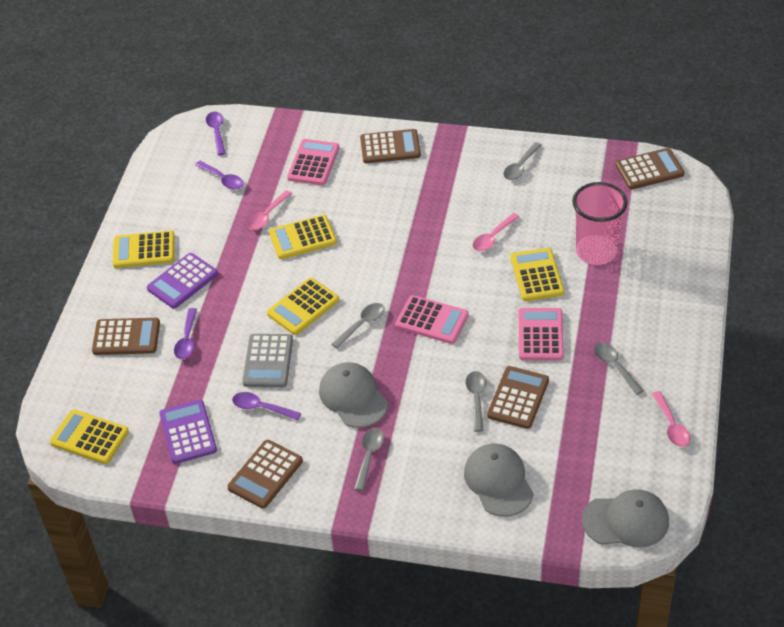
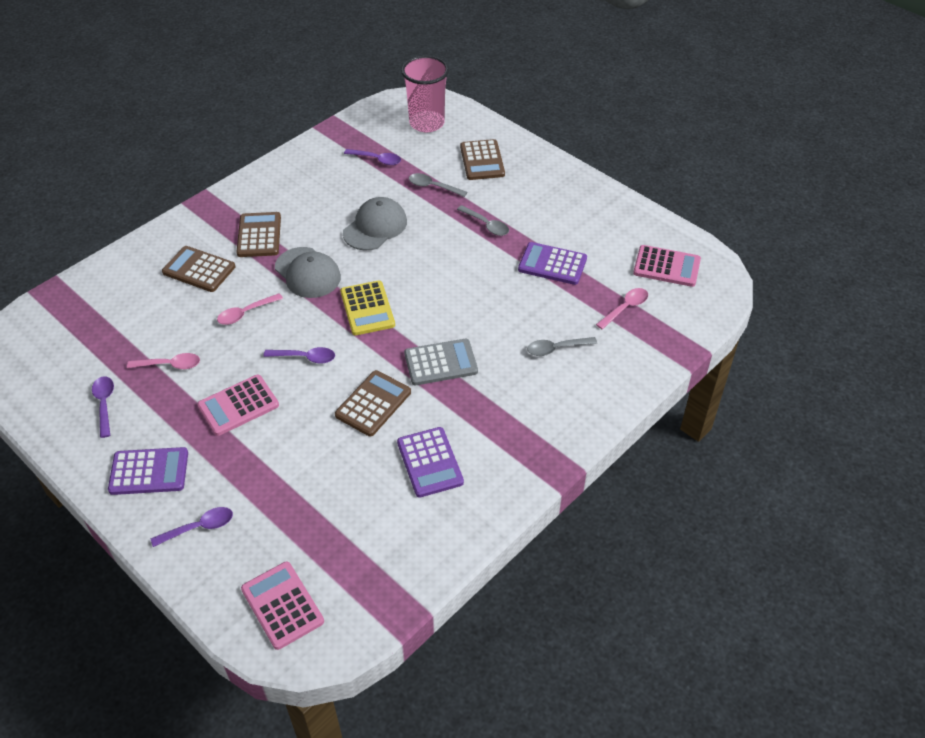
brown calculator: [92,318,160,355] [227,440,303,509] [360,129,421,163] [487,366,549,429] [616,148,684,189] = 5 -> [162,246,235,292] [236,212,281,257] [335,370,411,437] [460,139,505,180] = 4
grey cap: [319,362,388,428] [464,444,534,517] [582,489,669,548] = 3 -> [275,247,341,298] [343,197,407,250] = 2
grey spoon: [331,303,385,349] [354,428,384,491] [465,371,486,432] [503,142,542,180] [594,343,644,395] = 5 -> [409,173,467,197] [457,205,509,236] [527,337,597,356] = 3
purple calculator: [147,253,218,309] [159,400,217,464] = 2 -> [108,447,188,495] [397,427,464,498] [518,242,587,285] = 3
yellow calculator: [50,409,129,464] [113,230,175,268] [267,278,339,335] [269,215,337,259] [510,248,564,301] = 5 -> [340,281,395,335] = 1

